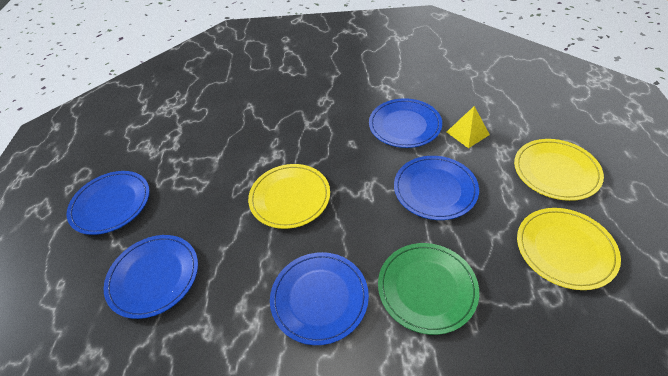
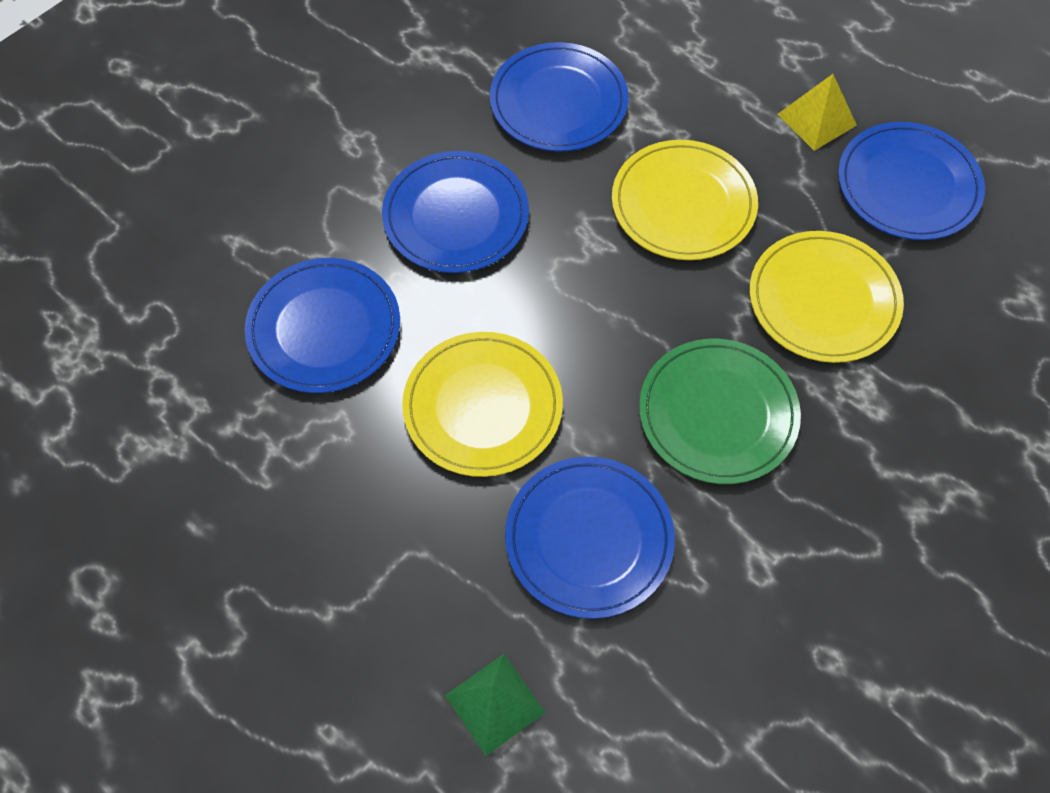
green pyramid: none = 0 -> [445,654,546,756] = 1

